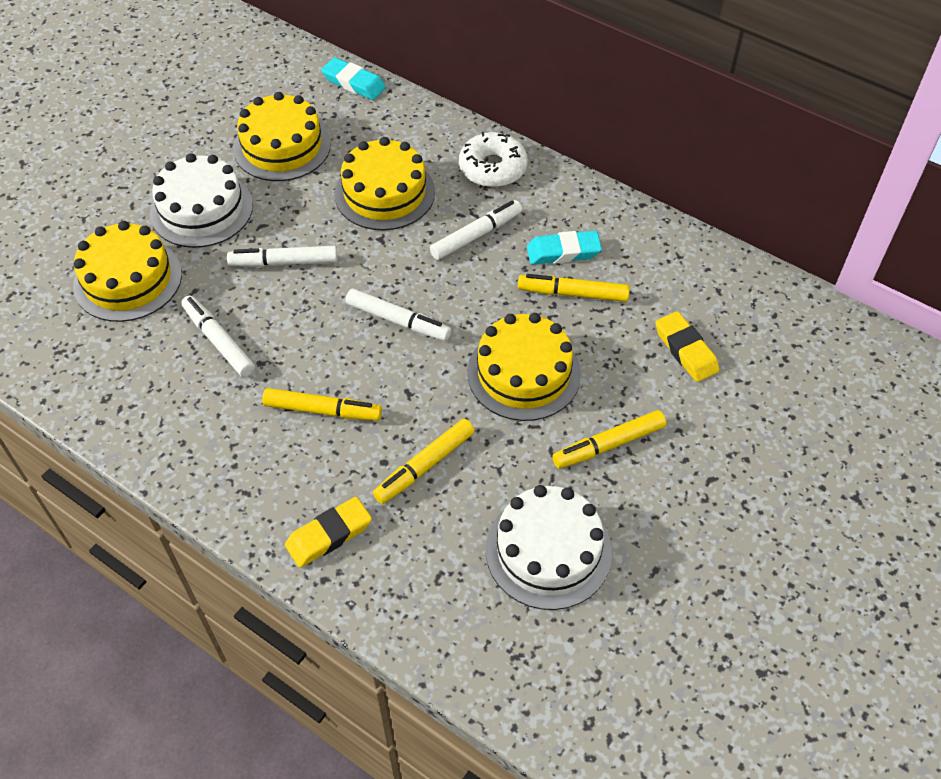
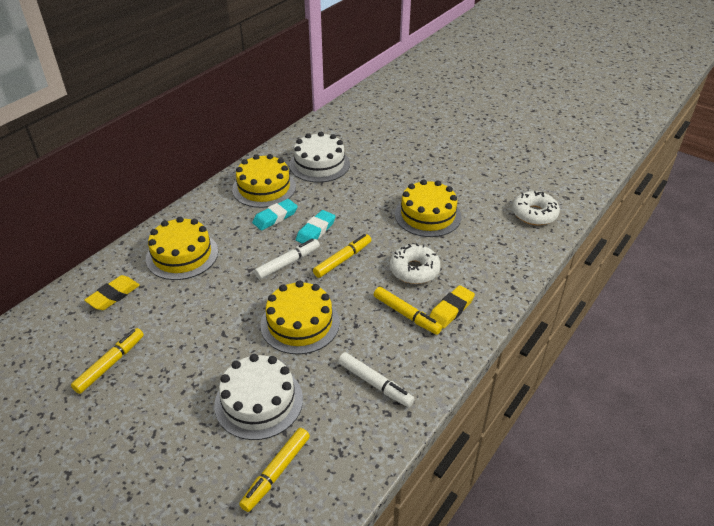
white donut: [459,132,528,187] = 1 -> [390,243,441,284] [512,191,560,225] = 2
white marker: [181,295,255,377] [227,246,337,267] [345,288,451,341] [430,200,522,260] = 4 -> [254,239,320,279] [338,352,414,407] = 2

